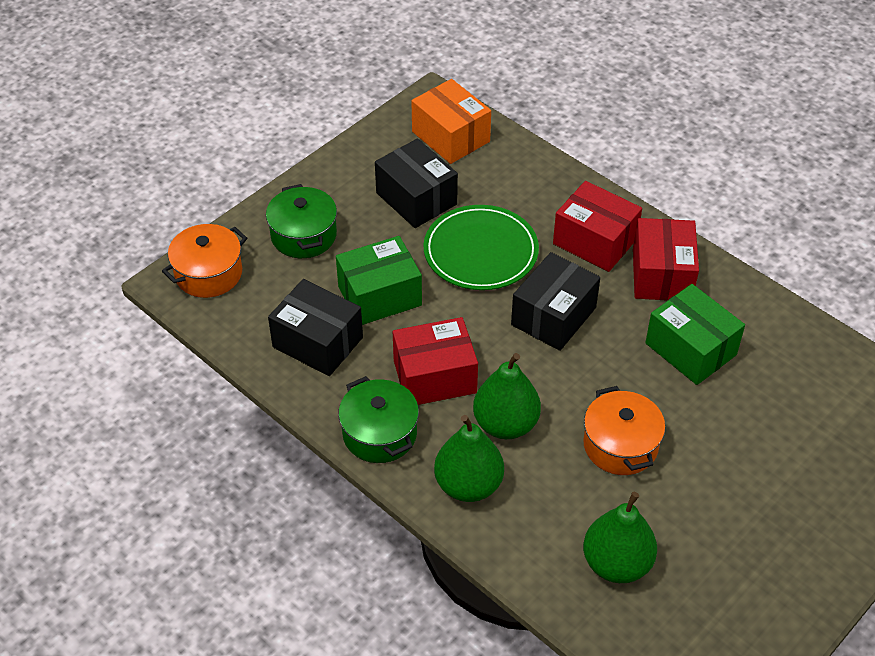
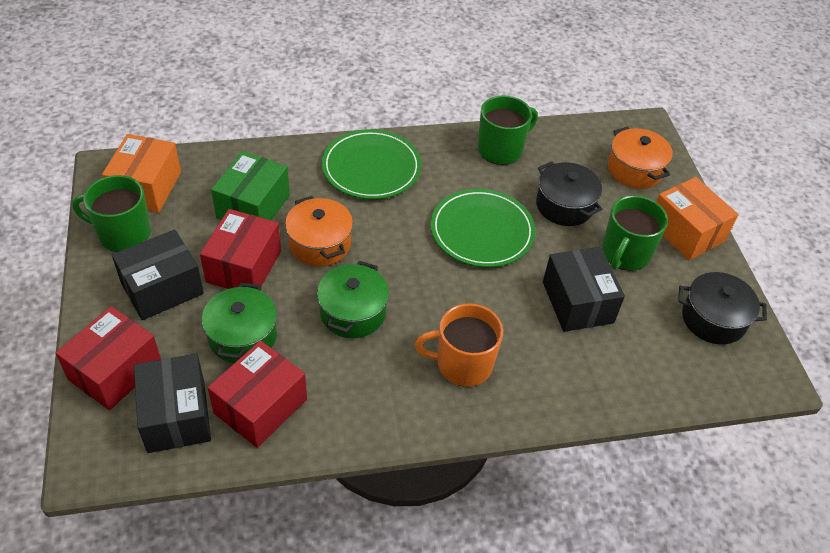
black pot: none = 0 -> [536,161,602,226] [678,272,767,345] = 2
green box: [336,236,422,325] [645,284,745,385] = 2 -> [211,151,290,221] = 1
green mug: none = 0 -> [72,175,151,252] [478,96,538,165] [602,196,668,271] = 3
green pear: [434,415,504,502] [473,353,541,439] [583,492,657,583] = 3 -> none = 0
green plate: [423,205,539,290] = 1 -> [322,129,421,199] [431,189,535,267] = 2
orange box: [411,79,491,164] = 1 -> [102,134,181,213] [656,177,739,260] = 2
orange mug: none = 0 -> [415,303,503,387] = 1

